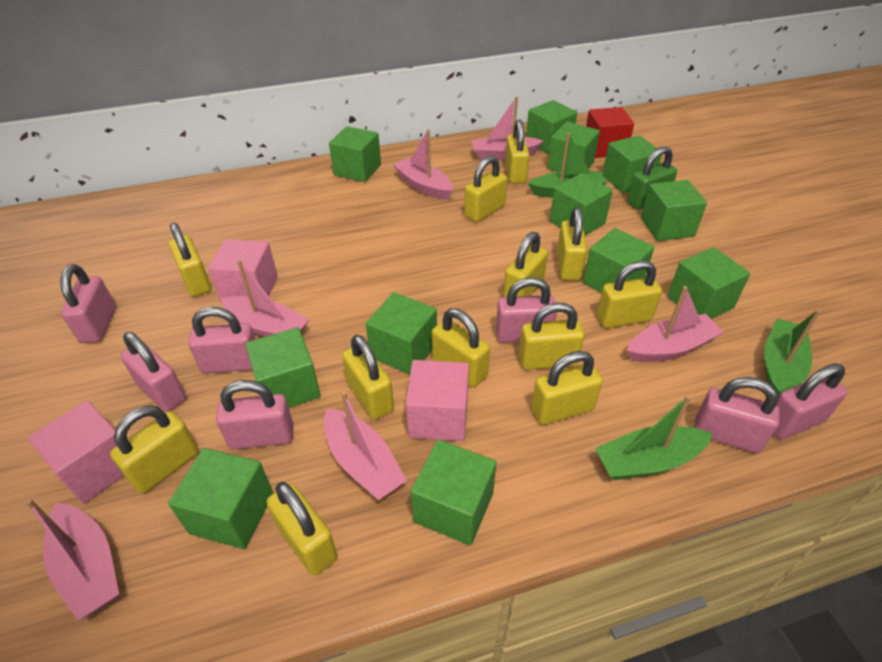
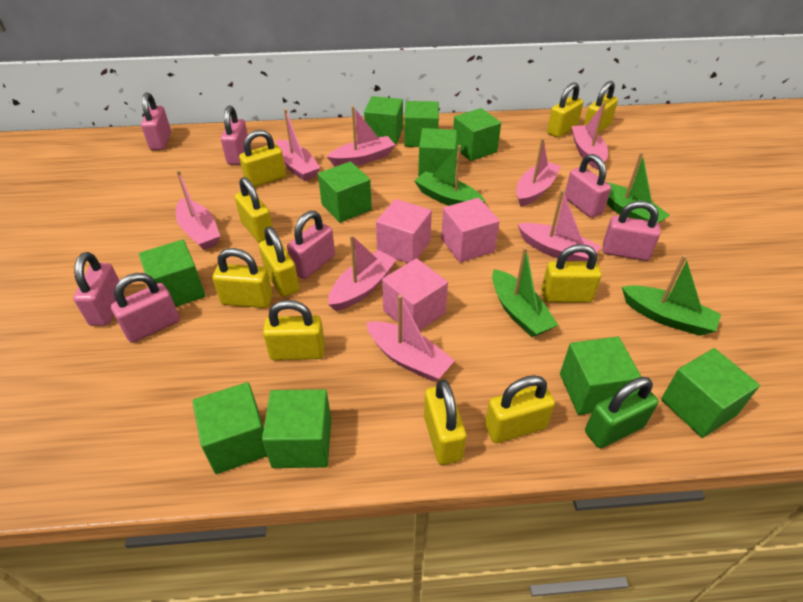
green boat: [528,132,607,198] [595,395,713,480] [764,309,821,397] = 3 -> [415,145,485,206] [492,247,558,337] [606,152,670,223] [622,255,721,336] = 4
green cube: [168,448,273,549] [246,327,321,408] [329,126,381,182] [366,292,437,374] [411,440,497,545] [526,100,577,154] [548,122,600,172] [550,173,613,236] [583,228,655,293] [602,135,662,193] [641,180,707,241] [668,247,750,319] = 12 -> [139,240,205,307] [192,382,267,474] [262,389,331,468] [318,162,372,223] [364,96,403,144] [404,101,439,147] [418,128,457,176] [453,108,501,161] [560,337,642,415] [661,348,760,438] = 10
pink boat: [25,499,119,621] [221,260,309,337] [324,391,407,500] [393,129,453,200] [471,97,543,160] [627,286,724,362] = 6 -> [176,170,220,250] [276,109,320,181] [327,106,395,167] [328,235,397,311] [366,295,455,381] [516,138,561,207] [518,190,601,261] [571,102,608,170] = 8
red cube: [586,107,634,158] = 1 -> none = 0
yellow padlock: [110,405,198,493] [169,223,211,297] [267,482,338,576] [342,335,394,419] [432,308,490,387] [465,156,507,222] [503,232,548,297] [505,119,530,184] [519,302,584,370] [532,351,603,425] [557,207,587,281] [597,261,662,328] = 12 -> [212,248,273,308] [235,177,273,243] [239,130,286,187] [259,227,299,297] [263,300,325,360] [424,379,467,465] [485,375,555,443] [541,244,602,303] [547,82,583,138] [584,81,618,133] = 10

